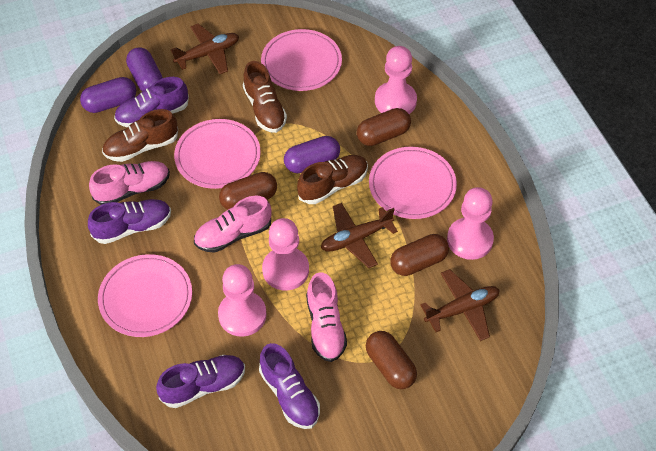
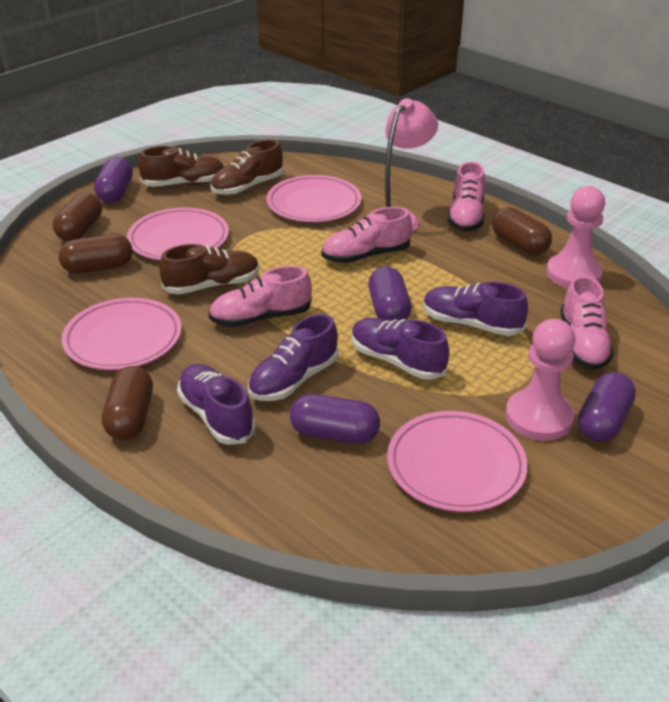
brown plane: [171,24,239,74] [321,203,398,268] [420,269,499,341] = 3 -> none = 0
pink lamp: none = 0 -> [366,98,438,233] = 1
pink pawn: [218,264,267,337] [262,218,309,291] [375,46,417,114] [447,187,494,260] = 4 -> [505,319,576,441] [546,186,605,288] = 2
pink shoe: [89,161,170,205] [194,196,272,253] [306,272,347,362] = 3 -> [209,266,312,327] [322,207,412,263] [448,162,485,231] [560,276,614,370] = 4
purple capsule: [80,77,136,113] [126,47,163,91] [284,136,340,173] = 3 -> [94,157,133,203] [290,394,380,444] [368,266,411,321] [578,372,636,442] = 4

